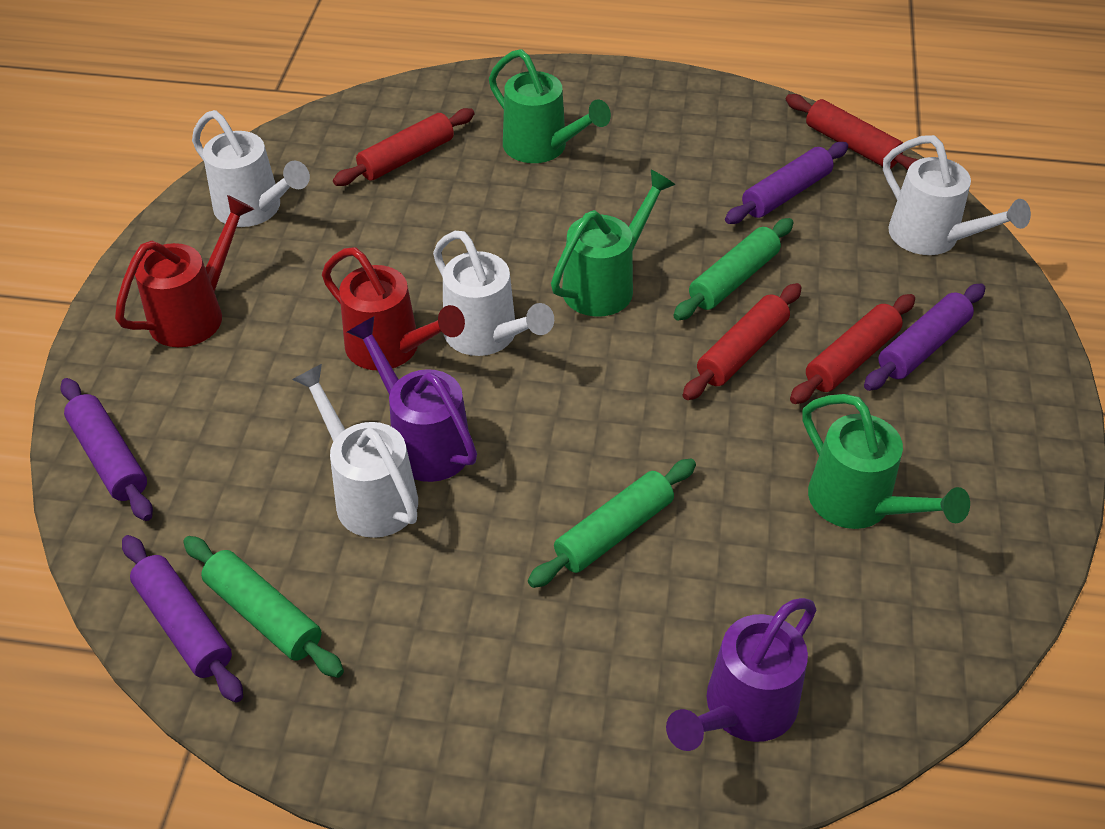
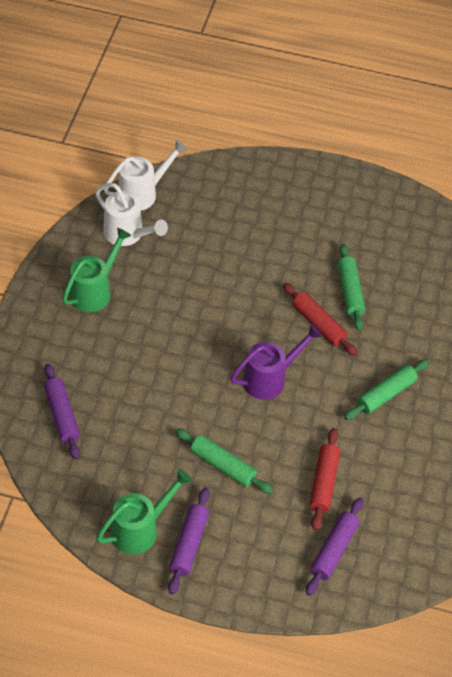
green watering can: [489,49,611,163] [551,170,675,317] [802,394,970,529] = 3 -> [62,228,131,312] [96,469,192,554] = 2
purple rolling pin: [60,378,153,521] [122,535,243,703] [725,142,848,224] [864,283,985,391] = 4 -> [44,363,80,459] [168,487,210,594] [306,498,363,596] = 3
purple watering can: [347,316,477,482] [666,598,816,751] = 2 -> [230,324,322,400] = 1
red rolling pin: [333,108,474,186] [683,283,802,400] [786,94,918,170] [790,294,915,404] = 4 -> [283,283,358,356] [309,428,340,531] = 2
red watering can: [115,195,254,347] [322,247,465,370] = 2 -> none = 0
white watering can: [192,110,310,227] [292,364,418,538] [433,231,554,356] [883,135,1031,255] = 4 -> [95,183,168,246] [104,140,187,211] = 2

